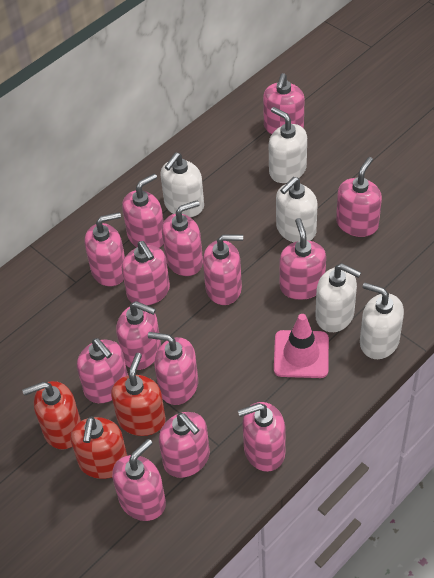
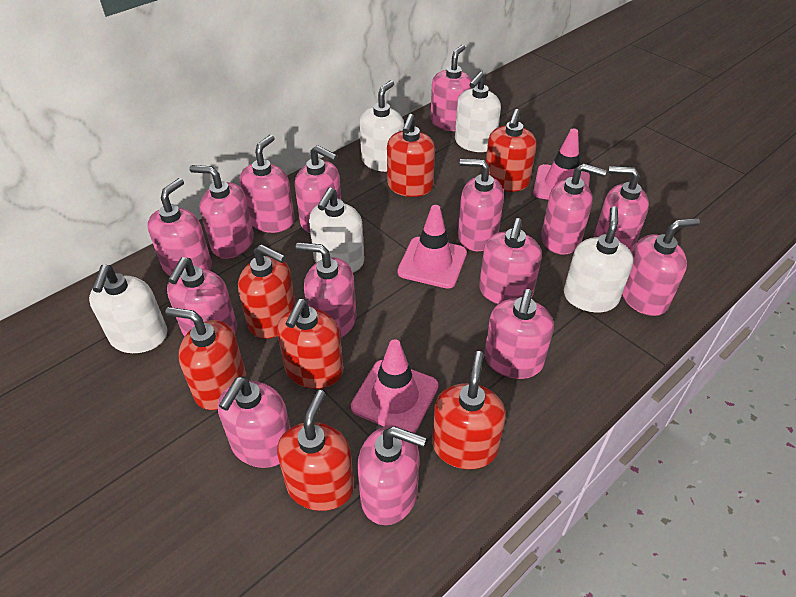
pink soap dispenser: [77,338,128,403] [85,212,125,286] [112,439,166,521] [116,301,161,370] [122,173,164,248] [122,241,170,305] [148,332,198,405] [159,412,210,478] [162,200,203,276] [203,235,243,305] [238,402,286,472] [263,73,305,134] [280,218,326,300] [336,157,382,237] = 14 -> [147,178,212,276] [167,257,237,337] [190,165,254,259] [218,376,291,468] [239,135,295,233] [295,145,341,233] [296,242,356,339] [357,425,426,525] [431,45,472,131] [458,159,504,251] [479,218,542,304] [484,289,554,379] [541,163,607,255] [594,166,649,253] [622,218,700,316] = 15
pink traffic cone: [274,314,329,378] = 1 -> [351,339,438,433] [398,205,467,289] [533,129,590,200] = 3
red soap dispenser: [22,381,81,449] [70,416,127,479] [111,353,166,436] = 3 -> [165,307,246,410] [238,244,296,339] [277,299,343,389] [277,390,354,511] [387,114,435,197] [432,351,506,469] [486,109,536,192] = 7

